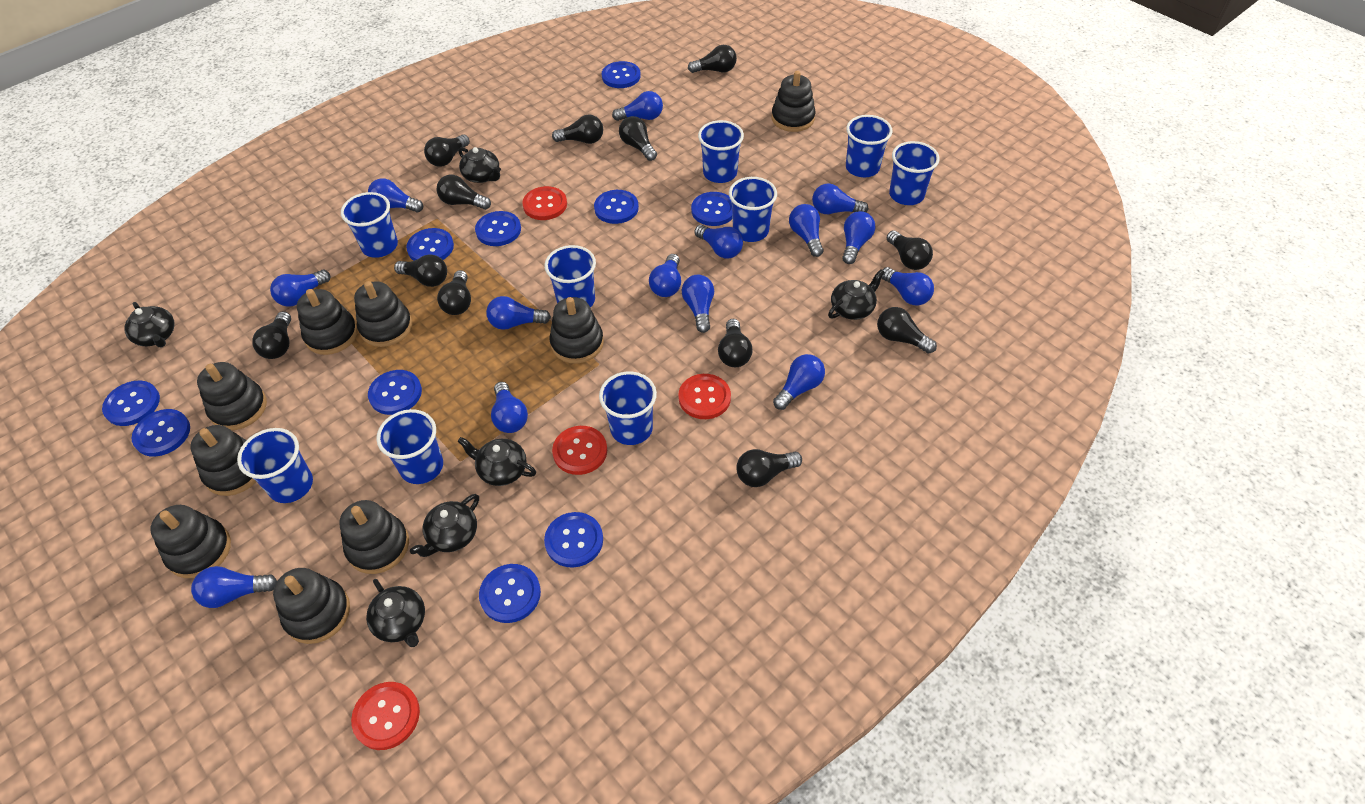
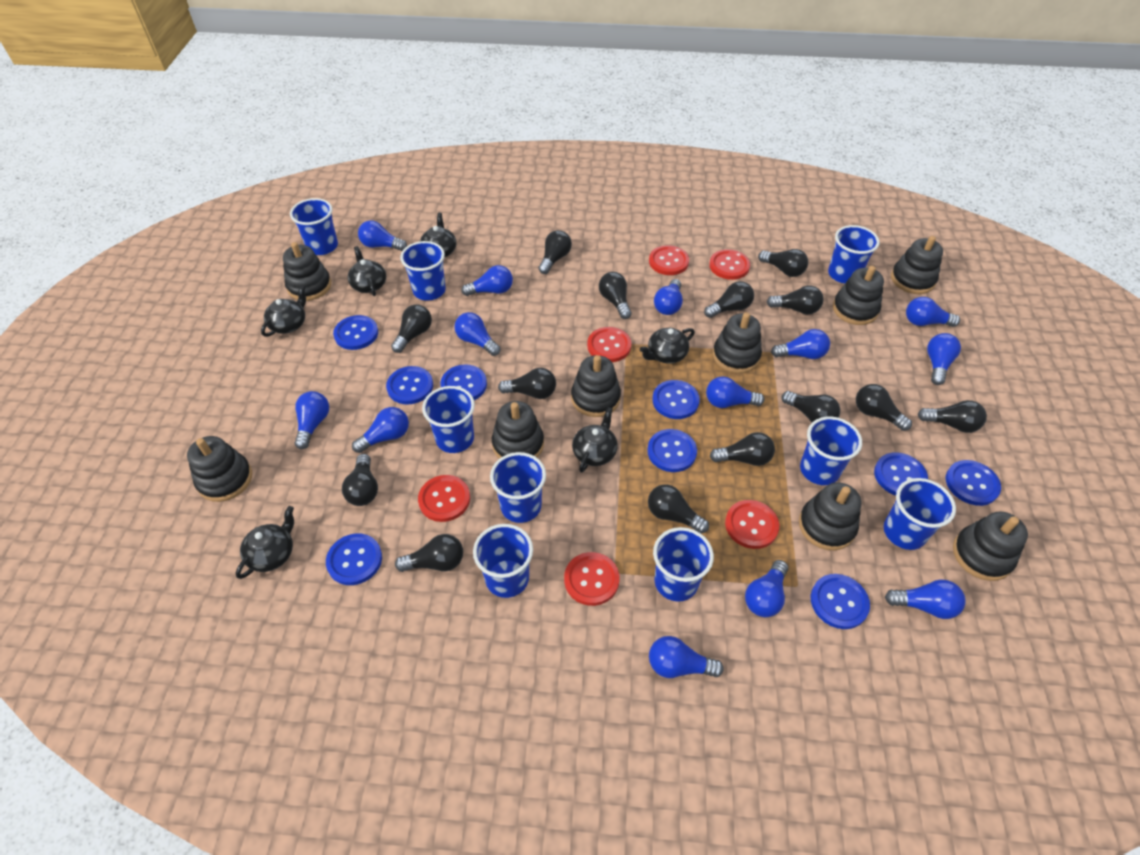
black light bulb: [252,311,291,359] [394,254,447,287] [424,134,470,167] [437,175,491,210] [437,270,471,315] [552,114,603,144] [619,116,657,161] [688,45,737,73] [718,319,752,367] [736,449,802,487] [877,307,937,354] [887,230,933,270] = 12 -> [342,454,378,506] [391,305,432,353] [395,534,463,572] [498,368,556,399] [538,230,572,274] [599,272,632,319] [648,484,709,534] [704,281,754,318] [710,432,775,466] [758,249,808,277] [767,285,824,314] [781,391,840,422] [856,384,912,431] [918,400,987,433] = 14
blue button: [102,381,160,426] [132,409,190,457] [368,370,422,415] [406,228,454,261] [475,211,521,246] [479,564,541,623] [544,512,603,568] [594,190,639,224] [602,61,641,88] [691,192,733,226] = 10 -> [326,533,382,585] [333,315,378,350] [386,366,433,405] [440,364,487,400] [647,429,697,472] [652,380,700,419] [811,574,870,629] [874,452,928,496] [946,460,1001,506] = 9
blue light bulb: [191,566,277,608] [270,270,330,307] [368,178,423,213] [486,296,551,330] [491,382,528,433] [612,91,663,121] [649,254,681,297] [682,275,714,333] [694,225,743,258] [773,354,825,410] [789,204,823,257] [812,183,868,214] [842,211,875,264] [882,267,934,306] = 14 -> [294,391,329,449] [352,407,409,453] [358,220,407,251] [454,312,501,356] [461,265,513,296] [649,636,724,678] [654,279,683,315] [706,376,765,408] [745,560,788,617] [771,329,830,359] [885,579,966,619] [906,297,960,327] [927,333,961,385] = 13
red button: [351,682,420,750] [522,186,567,220] [552,426,607,475] [678,374,731,419] = 4 -> [418,475,470,522] [564,552,620,606] [587,327,631,362] [649,245,689,275] [709,249,750,280] [725,500,779,549] = 6

